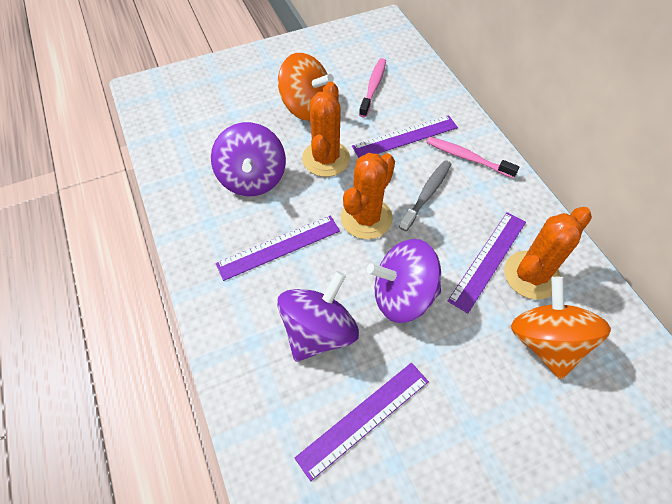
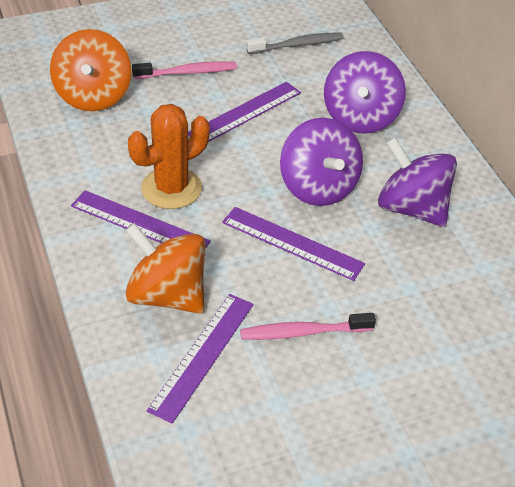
orange cactus: [302,82,350,177] [341,153,395,239] [504,207,592,300] = 3 -> [128,104,210,209] = 1

